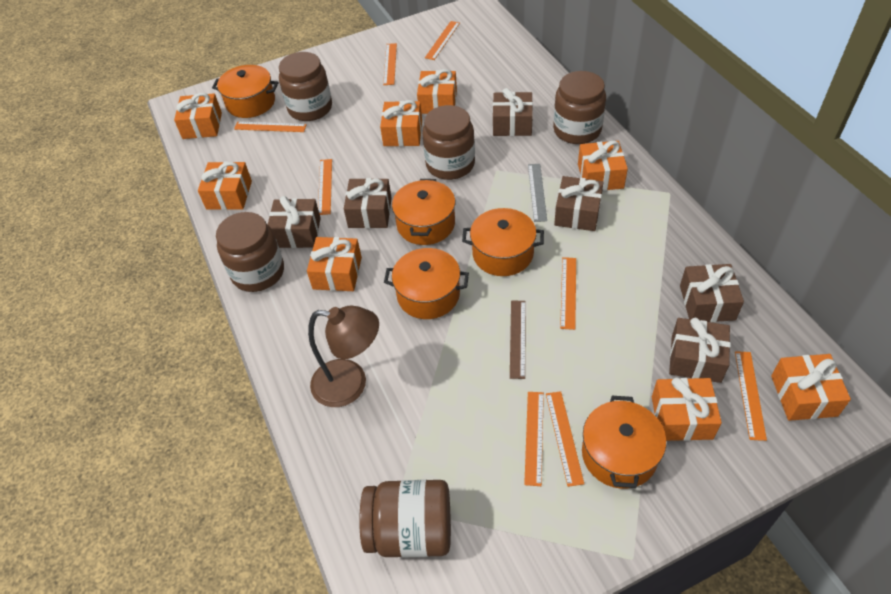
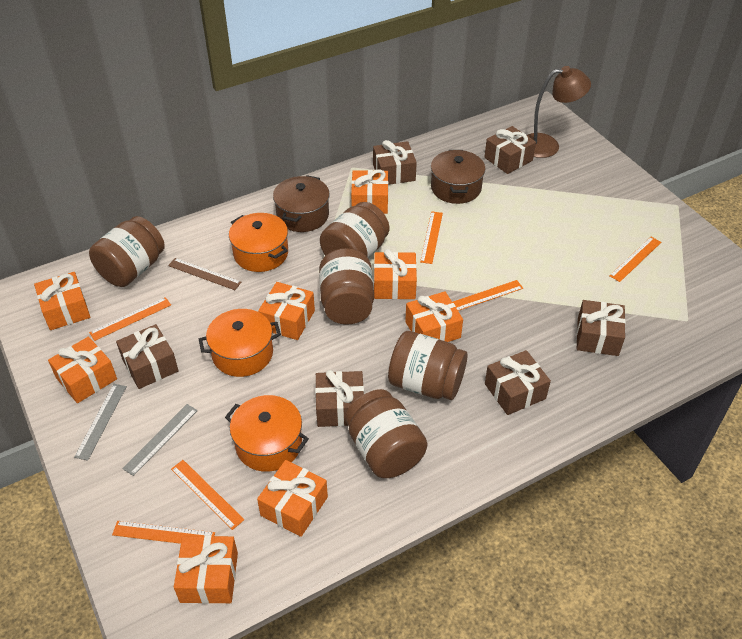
brown pot: none = 0 -> [273,175,330,232] [431,150,485,204] = 2
grey ruler: [528,164,547,222] = 1 -> [74,384,127,461] [122,404,198,476] = 2
orange pot: [212,65,278,118] [384,248,469,319] [392,179,455,245] [462,208,544,276] [582,396,666,489] = 5 -> [199,309,281,377] [225,395,309,472] [229,213,288,272] = 3
orange ruler: [234,122,307,132] [318,159,332,215] [383,43,397,85] [425,21,460,60] [524,392,544,486] [546,391,584,487] [560,257,576,330] [735,351,767,441] = 8 -> [89,297,171,341] [112,521,215,544] [171,460,245,530] [420,211,443,264] [453,280,523,311] [609,237,661,282] = 6

